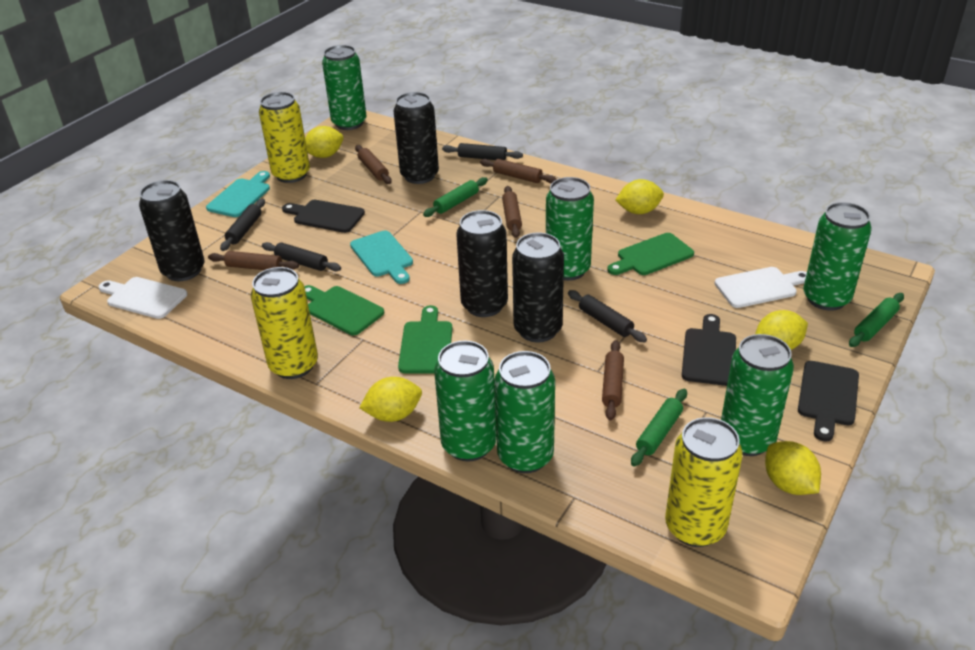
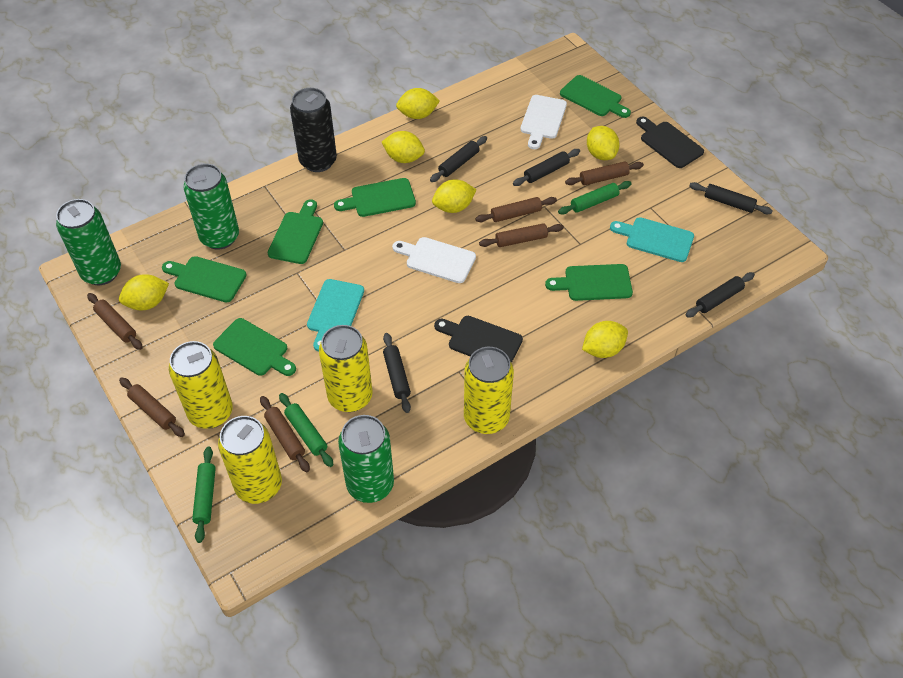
black can: [139,180,205,281] [393,92,439,184] [456,210,508,317] [512,233,564,342] = 4 -> [290,88,337,172] = 1
black cutting board: [282,200,365,233] [682,314,736,386] [798,361,859,442] = 3 -> [434,316,523,363] [636,117,704,168] = 2
black rolling pin: [220,199,265,251] [262,242,341,271] [442,143,523,160] [568,290,647,342] = 4 -> [383,333,411,413] [430,136,487,182] [513,149,580,186] [686,272,755,317] [689,182,773,214] = 5
brown rolling pin: [208,251,299,270] [355,145,392,184] [480,159,557,183] [502,186,522,238] [602,340,624,421] = 5 -> [87,293,143,350] [119,377,185,437] [260,396,310,472] [475,197,557,222] [479,223,564,247] [565,161,644,185] = 6
green can: [322,45,367,130] [434,340,497,462] [494,351,555,473] [546,177,594,281] [721,334,794,456] [803,202,872,311] = 6 -> [56,199,121,285] [183,164,239,250] [338,415,394,503] = 3
green cutting board: [304,285,384,335] [398,305,452,373] [607,233,694,275] = 3 -> [162,256,247,302] [213,318,296,376] [268,199,323,264] [334,178,416,217] [545,264,633,301] [560,75,631,118] = 6
yellow can: [251,267,318,379] [259,92,310,183] [665,417,743,547] = 3 -> [169,341,233,429] [218,416,282,504] [319,325,373,412] [464,347,514,434] = 4
yellow lemon: [305,126,343,158] [359,377,422,422] [615,179,664,214] [755,310,808,350] [765,441,821,495] = 5 -> [119,274,169,310] [382,131,425,163] [396,88,440,119] [432,179,477,213] [582,321,628,358] [587,126,619,160] = 6

